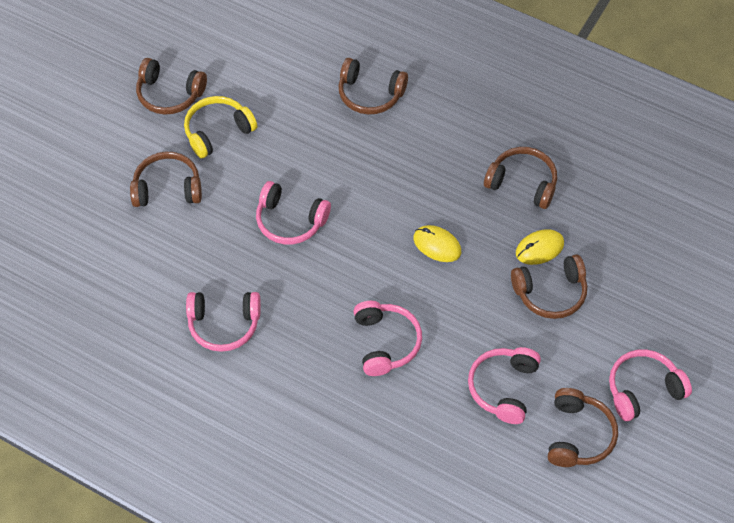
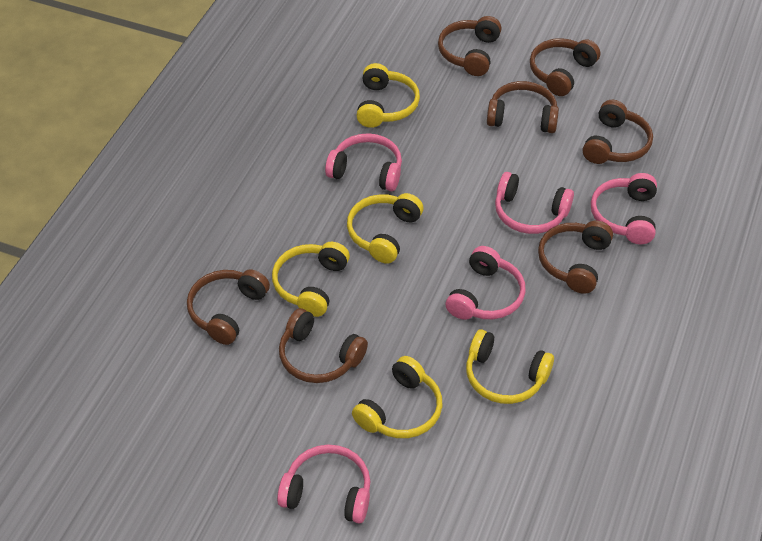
brown headphones: [130,152,202,207] [136,58,207,115] [339,58,408,115] [484,147,557,209] [511,254,587,319] [548,388,618,467] = 6 -> [187,269,270,345] [279,308,368,383] [438,16,501,76] [487,81,559,133] [530,38,600,96] [538,221,613,294] [583,100,653,164] = 7
yellow headphones: [184,96,257,158] = 1 -> [272,242,350,317] [347,193,423,264] [352,356,443,438] [357,63,420,128] [466,329,554,404] = 5
yellow mouse: [414,225,461,262] [516,229,564,265] = 2 -> none = 0

